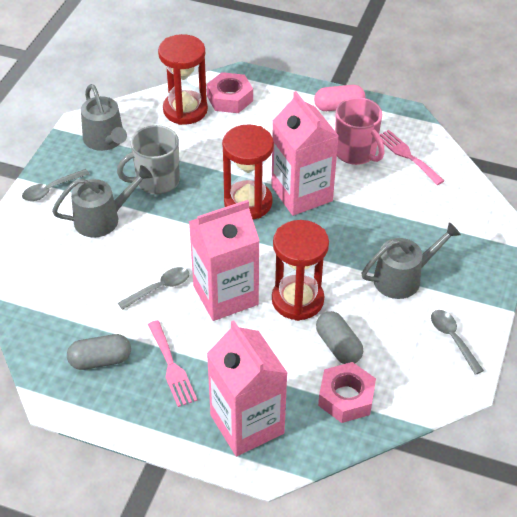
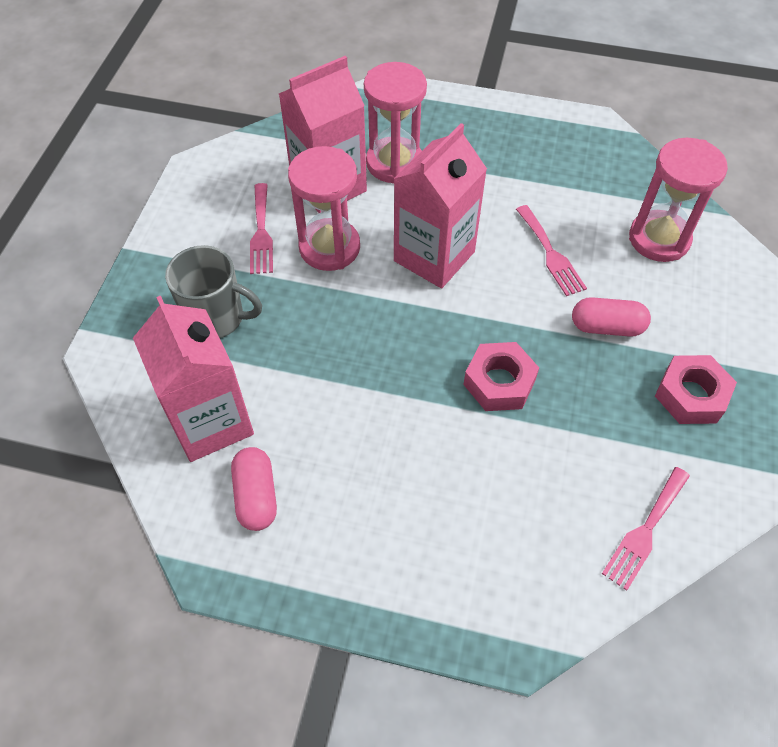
grey capsule: [67,334,131,370] [316,311,363,364] = 2 -> none = 0
grey spoon: [22,169,89,201] [118,267,189,310] [431,310,484,375] = 3 -> none = 0
grey watering can: [52,165,153,238] [81,84,127,151] [361,222,461,299] = 3 -> none = 0
pink capsule: [314,85,365,111] = 1 -> [231,447,277,531] [572,297,651,337] = 2
pink fork: [148,320,197,407] [380,130,444,185] = 2 -> [250,183,273,274] [516,205,587,296] [602,467,690,591] = 3
pink hourglass: none = 0 -> [288,146,360,271] [364,62,427,184] [629,138,728,262] = 3
pink mug: [335,97,385,165] = 1 -> none = 0
red hourglass: [158,34,208,125] [222,124,274,219] [272,220,329,321] = 3 -> none = 0

